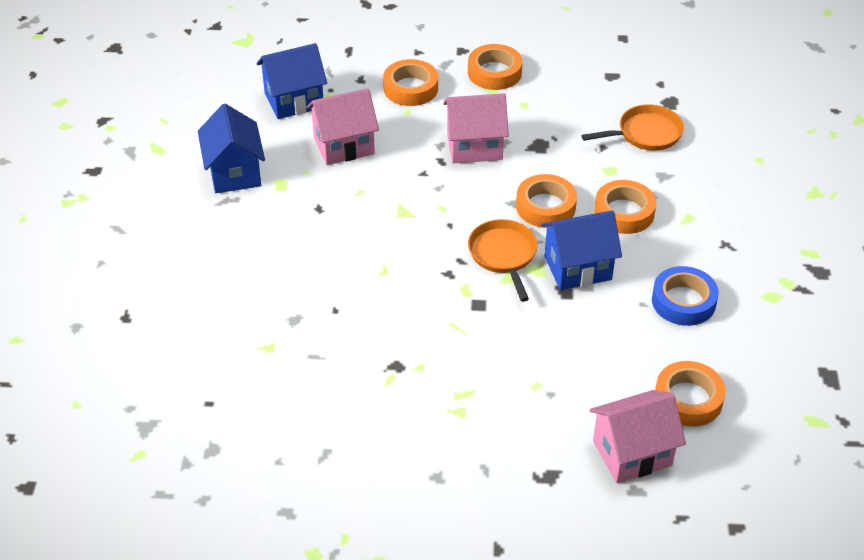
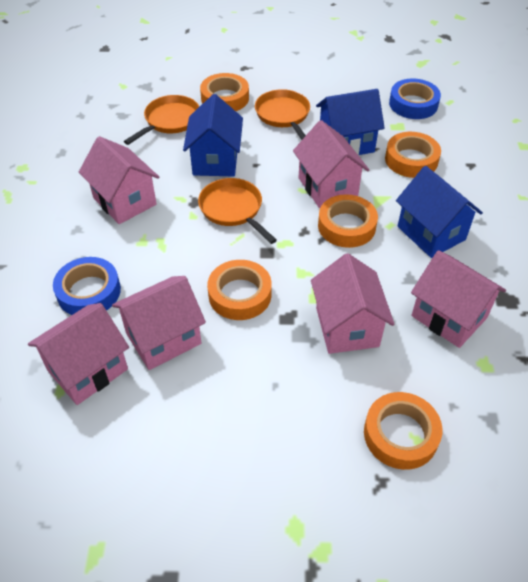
blue tape: [652,266,719,326] = 1 -> [53,257,121,315] [389,79,441,119] = 2
orange pan: [468,219,538,302] [581,104,684,151] = 2 -> [124,95,199,145] [198,178,277,244] [255,89,310,140] = 3
pink house: [306,88,379,165] [443,93,509,164] [590,390,686,483] = 3 -> [28,303,129,405] [79,136,159,224] [112,276,206,370] [293,120,369,208] [311,253,395,354] [411,250,506,348] = 6

